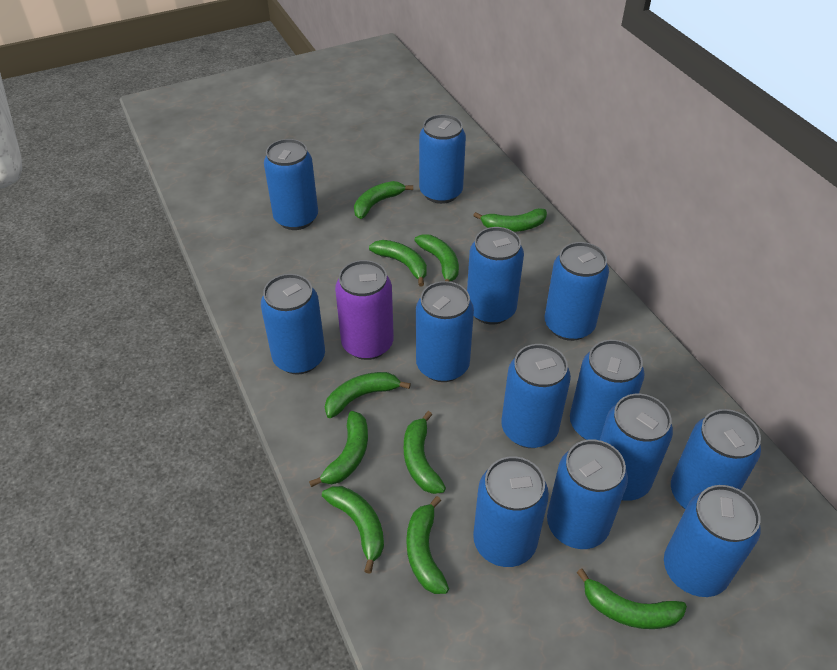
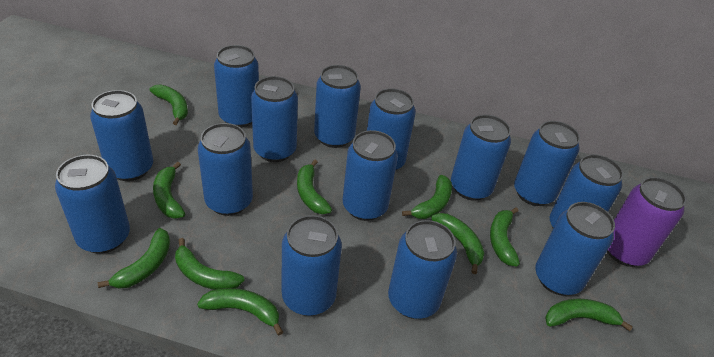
blue can: [261,274,325,375] [264,139,318,230] [416,281,474,382] [419,114,466,204] [467,227,524,325] [473,456,549,567] [501,344,571,448] [544,242,609,341] [547,439,628,549] [570,340,645,440] [600,394,673,501] [664,485,760,597] [671,409,761,509] = 13 -> [55,155,130,254] [90,90,153,181] [198,123,253,216] [214,45,259,128] [251,76,298,162] [282,215,342,316] [314,65,361,148] [343,130,398,221] [367,88,416,171] [388,220,457,319] [451,115,511,201] [514,121,580,206] [535,202,615,296] [550,154,623,228] = 14

